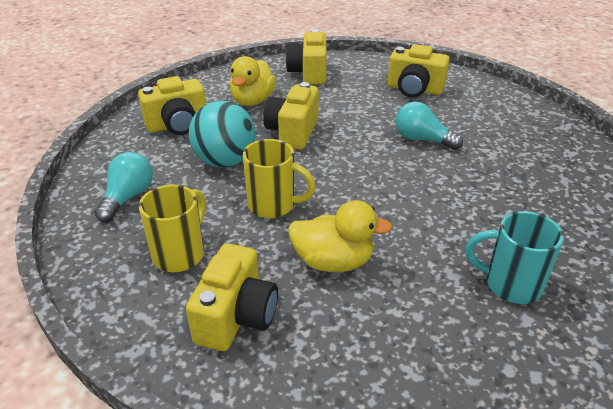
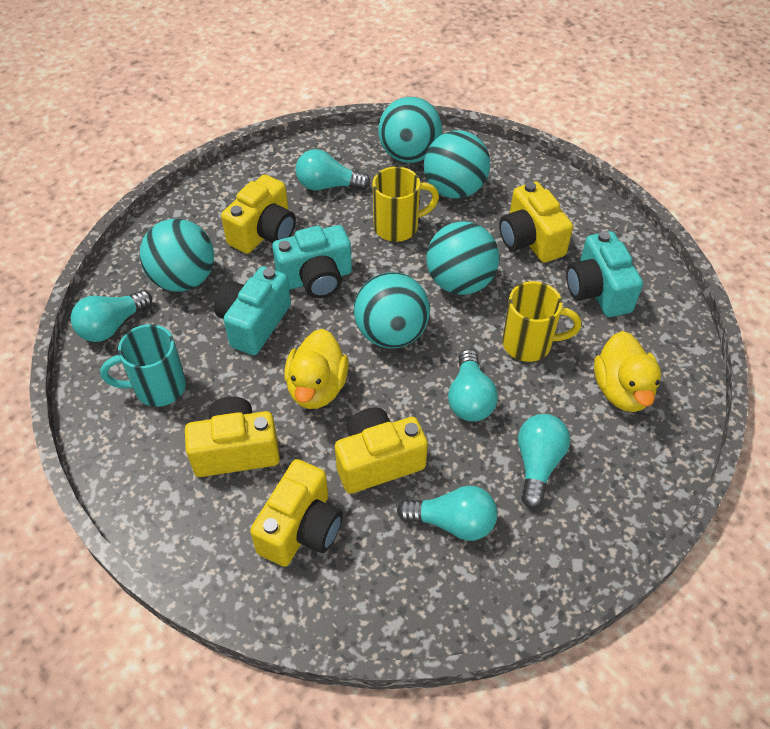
turquoise ball: [189,101,256,168] = 1 -> [140,219,214,292] [354,272,430,348] [378,97,442,163] [424,130,490,198] [426,221,499,295] = 5
turquoise camera: none = 0 -> [214,266,291,355] [272,225,352,298] [566,231,643,317] = 3
turquoise light bulb: [95,152,153,222] [395,101,463,150] = 2 -> [71,290,152,342] [296,149,371,190] [397,486,497,541] [448,349,498,422] [518,414,570,508] = 5

